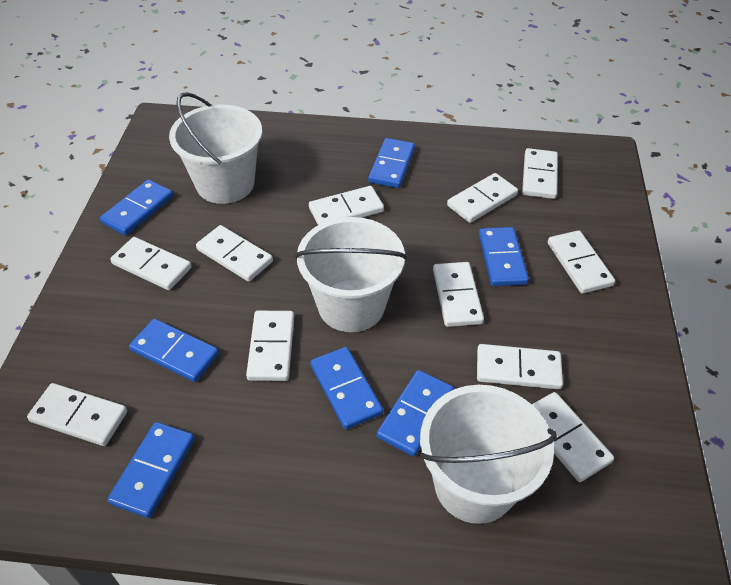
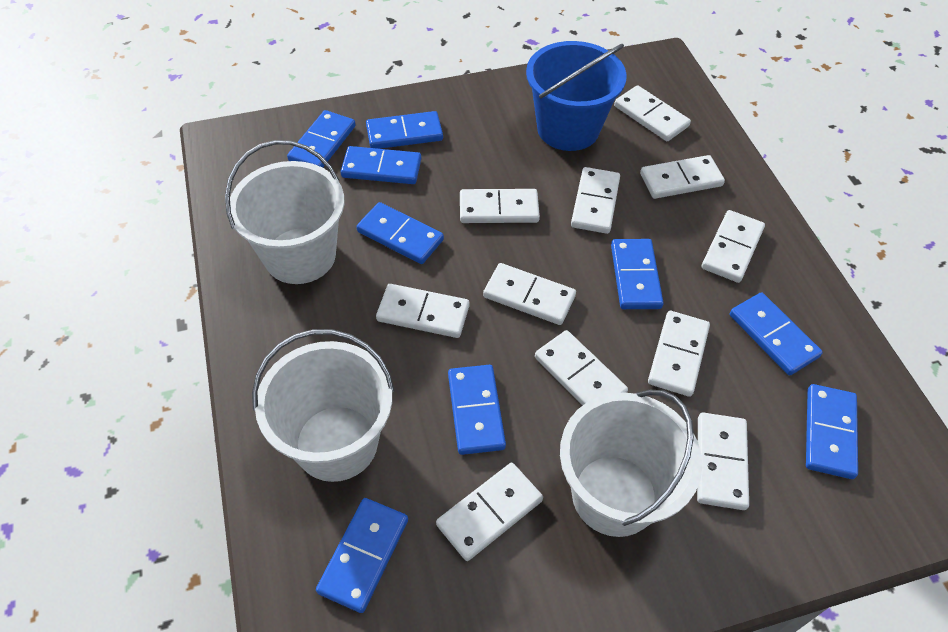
blue bucket: none = 0 -> [526,41,627,151] = 1
blue domino: [100,179,173,236] [107,422,195,518] [129,319,219,382] [310,347,383,430] [368,138,415,188] [377,370,454,456] [479,227,529,286] = 7 -> [287,110,356,168] [316,498,408,613] [341,146,421,184] [356,202,444,264] [366,111,443,149] [448,365,506,455] [611,239,664,309] [730,292,823,376] [806,384,858,479] = 9

